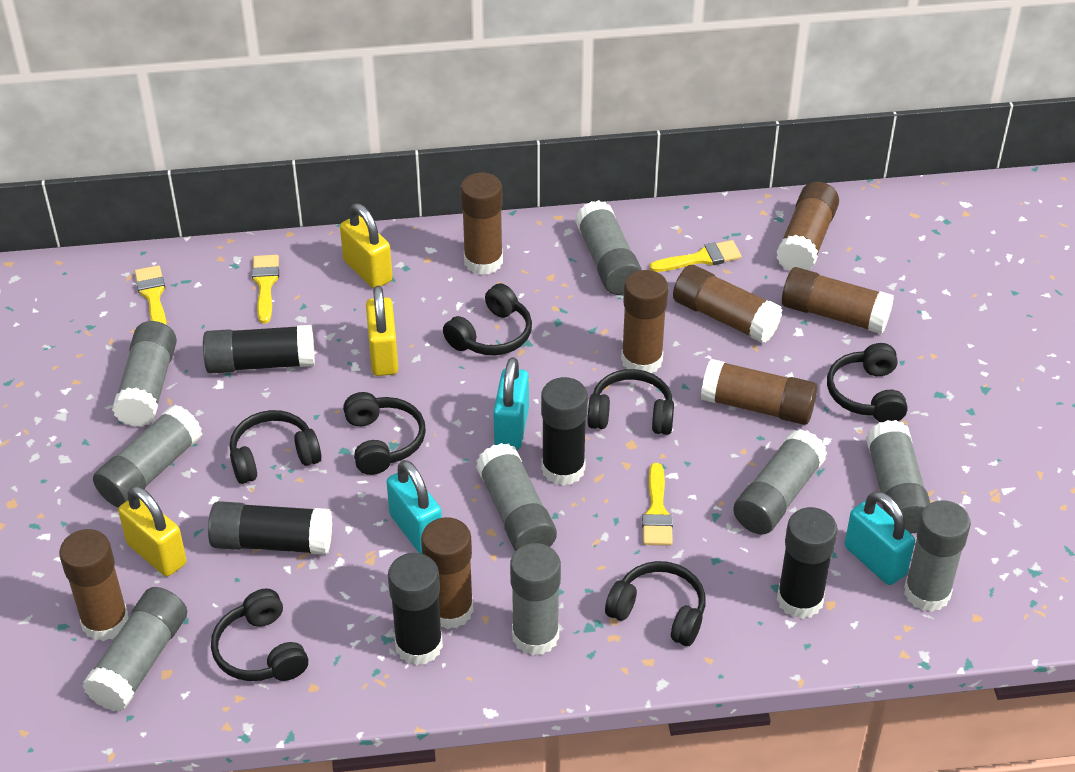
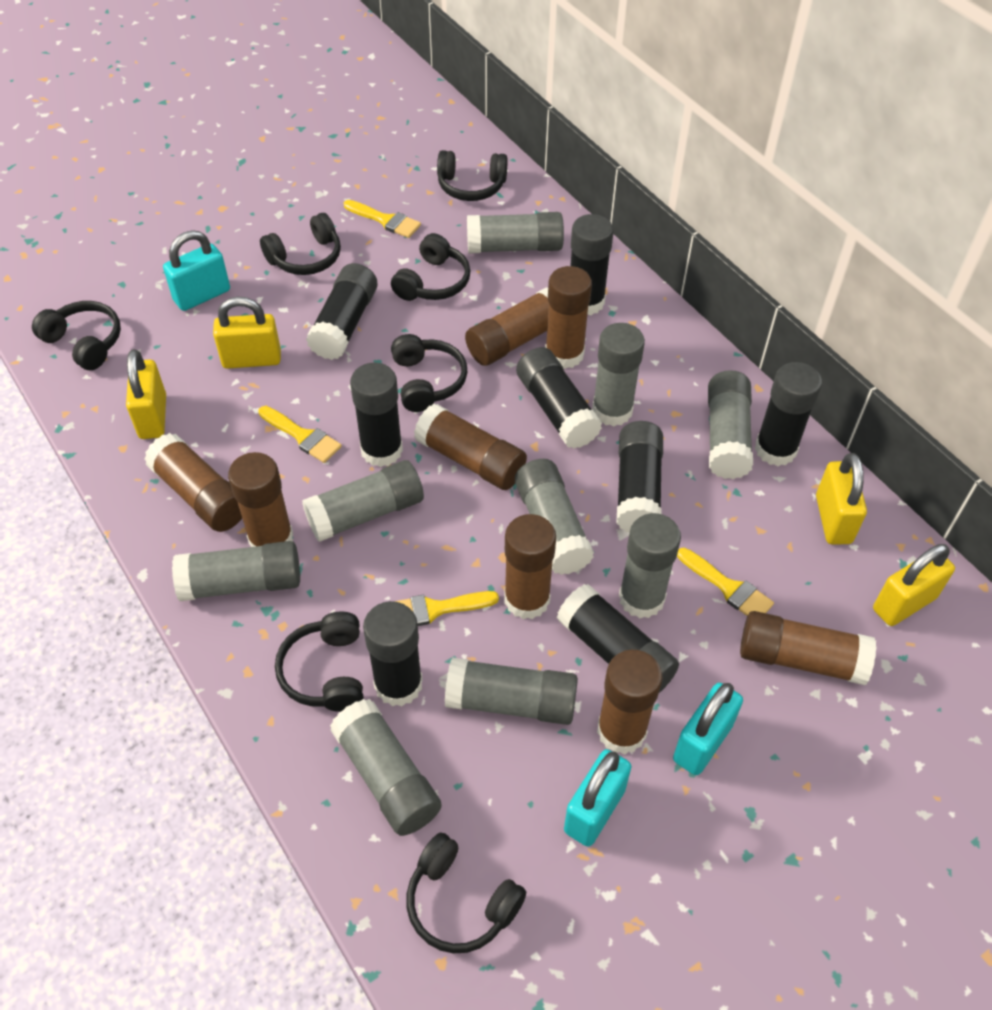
black glue stick: [203,325,315,373] [208,501,332,555] [388,553,443,665] [541,377,588,486] [777,507,838,619] = 5 -> [306,263,377,360] [350,363,403,467] [363,601,423,706] [516,347,602,449] [557,584,679,693] [570,214,614,315] [616,421,663,533] [755,362,822,466] = 8
yellow padlock: [118,486,187,576] [340,204,393,288] [366,286,398,376] = 3 -> [126,349,166,439] [213,297,281,369] [816,453,867,544] [873,544,955,626] = 4

